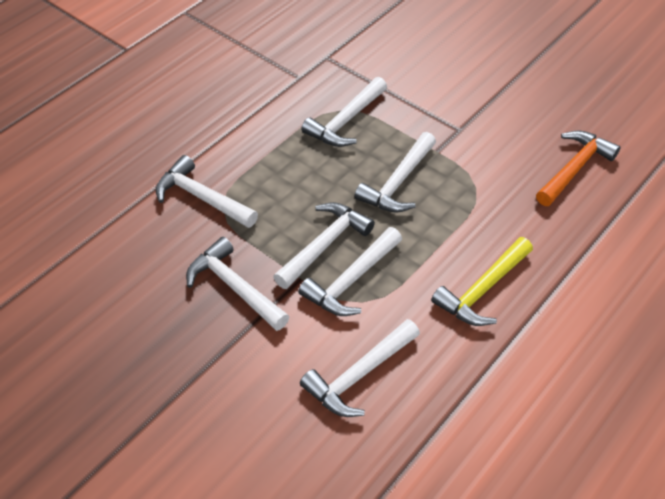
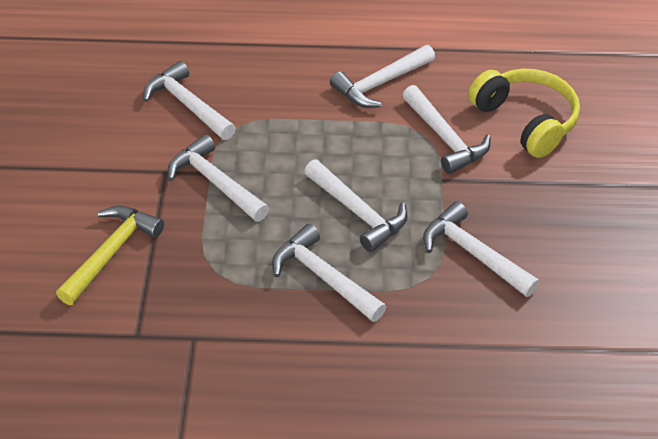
orange hammer: [536,130,620,206] = 1 -> none = 0
yellow headphones: none = 0 -> [468,69,580,158] = 1

